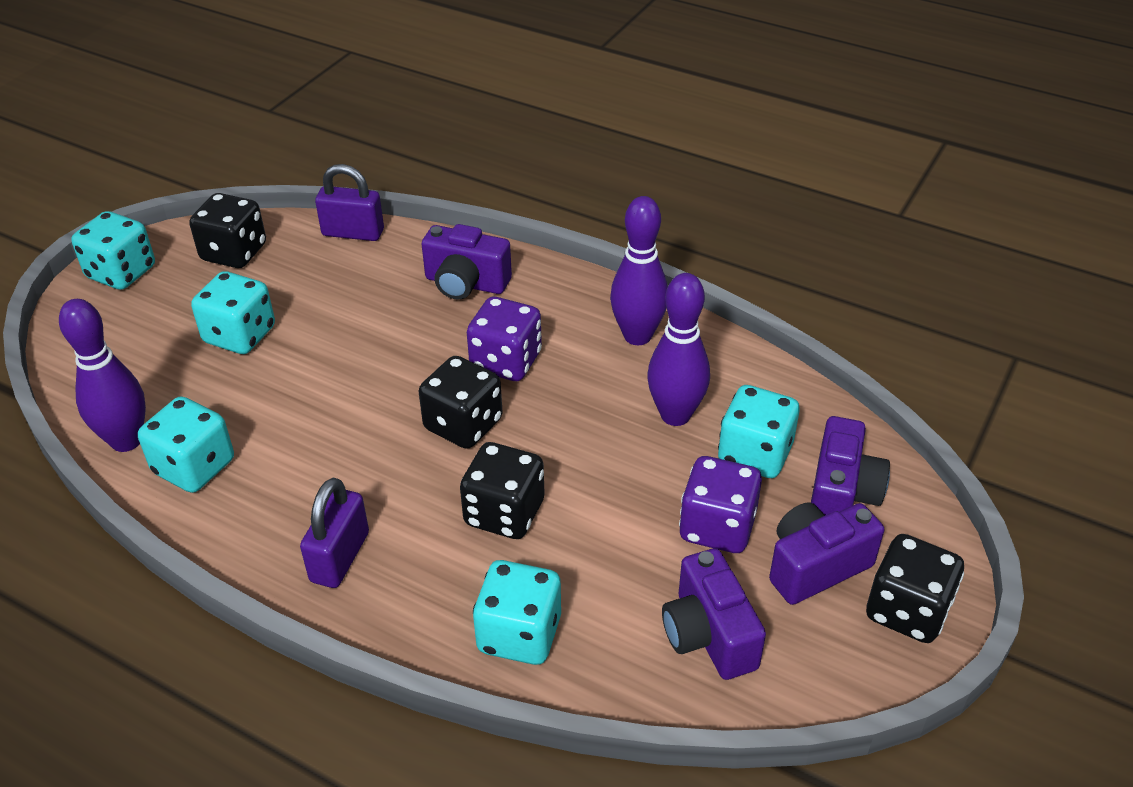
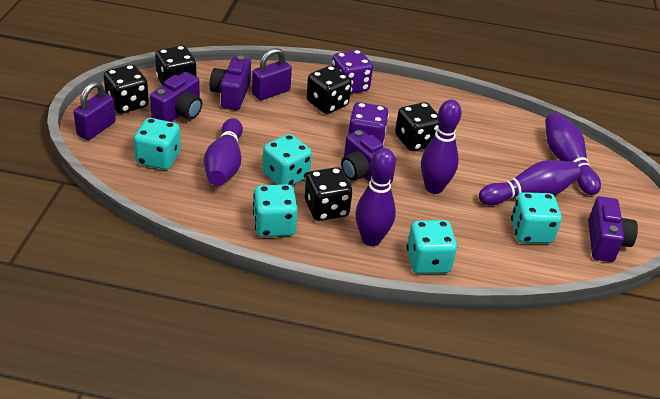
black dice: [189,193,266,268] [419,356,503,449] [460,442,544,539] [866,534,964,643] = 4 -> [104,64,149,114] [155,45,197,86] [305,167,352,221] [306,65,352,114] [395,102,439,151] = 5
purple bowling pin: [59,299,146,452] [610,196,668,345] [647,273,710,426] = 3 -> [204,118,243,186] [356,148,396,246] [421,99,462,194] [479,160,581,205] [545,113,601,195] = 5

